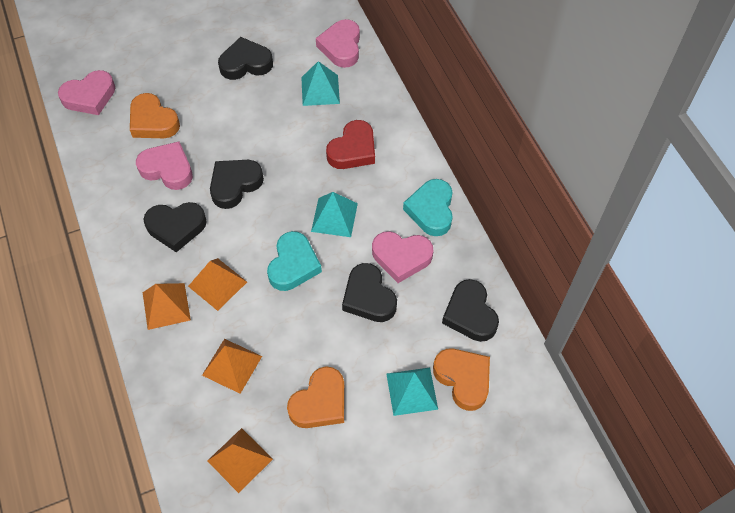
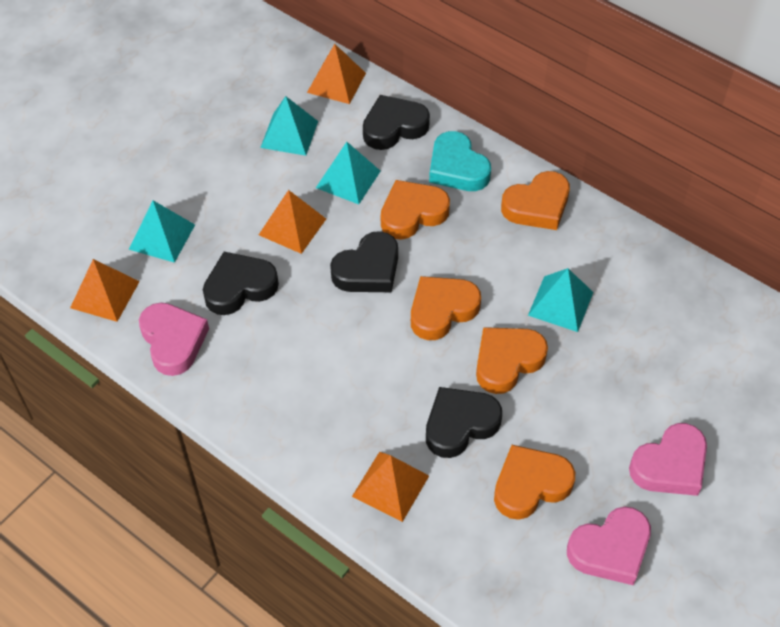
black heart: [143,202,207,252] [210,160,264,209] [218,37,273,80] [342,263,397,322] [442,279,499,342] = 5 -> [203,252,279,315] [330,231,398,292] [363,95,430,150] [426,387,502,458] = 4
orange heart: [130,93,180,138] [287,367,345,428] [433,349,490,411] = 3 -> [381,180,450,240] [411,276,481,340] [476,327,548,394] [494,445,575,520] [501,171,570,230] = 5
pink heart: [58,70,115,115] [136,142,193,190] [316,19,360,68] [372,231,433,283] = 4 -> [139,303,209,376] [567,506,651,585] [629,423,707,496] = 3
red heart: [326,120,375,169] = 1 -> none = 0
turquoise heart: [267,231,322,291] [403,179,453,236] = 2 -> [429,131,491,191] = 1
turquoise pyramid: [301,61,340,106] [311,192,358,237] [387,368,438,416] = 3 -> [129,200,195,263] [260,96,318,156] [316,142,380,204] [528,268,593,332] = 4

